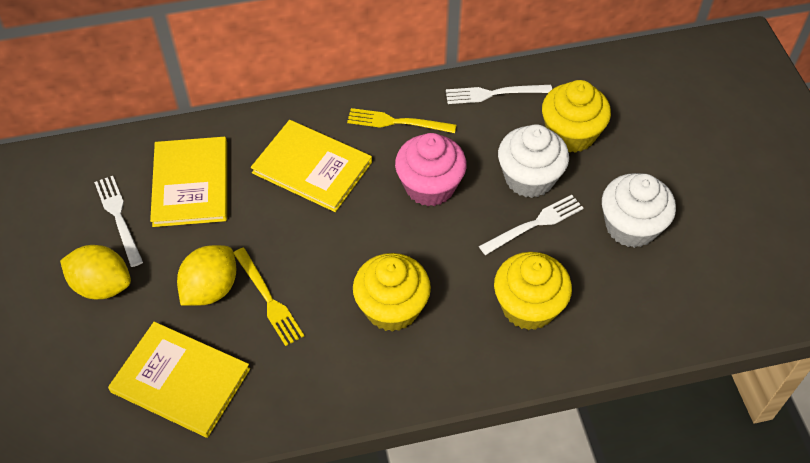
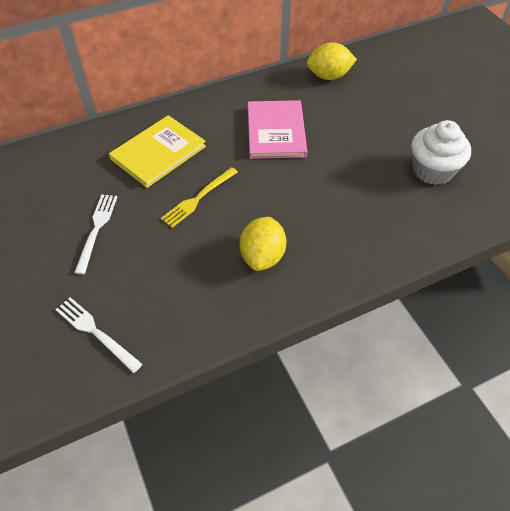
pink book: none = 0 -> [248,100,307,159] = 1
pink cupcake: [395,133,467,206] = 1 -> none = 0
white cupcake: [498,124,569,198] [602,173,676,248] = 2 -> [411,120,471,185] = 1
white fork: [94,176,143,267] [446,85,552,104] [479,195,583,255] = 3 -> [55,297,142,373] [74,194,117,274] = 2
yellow book: [108,322,250,438] [150,137,227,227] [251,120,372,212] = 3 -> [109,115,206,188] = 1
yellow cupcake: [353,253,431,332] [494,252,572,330] [542,80,611,153] = 3 -> none = 0
yellow fork: [234,248,304,346] [347,108,456,133] = 2 -> [161,167,238,228] = 1

